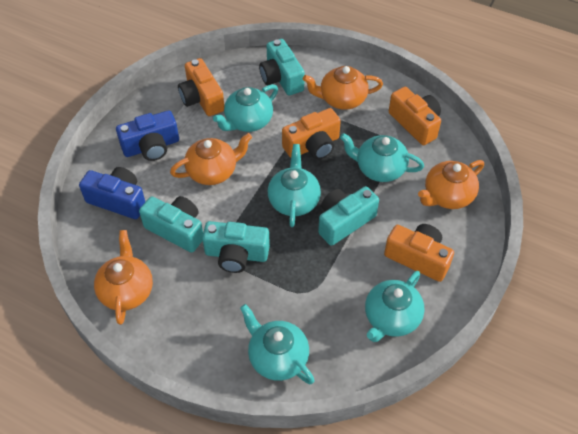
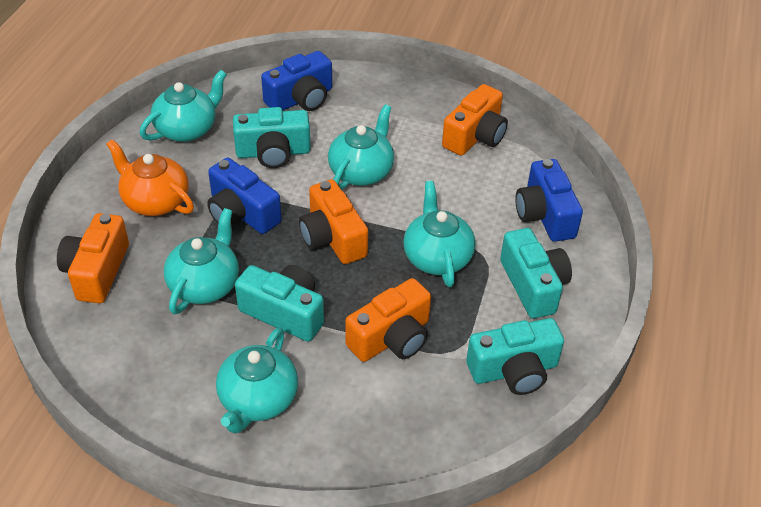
blue camera: [79,167,145,219] [116,110,179,161] = 2 -> [207,158,282,234] [261,51,332,111] [515,159,583,242] = 3
orange teapot: [94,230,153,325] [170,133,252,185] [303,66,383,110] [418,160,484,209] = 4 -> [106,139,194,216] = 1

